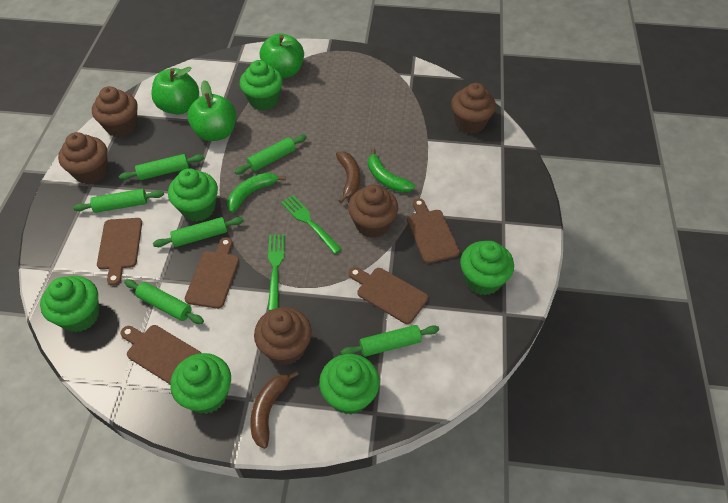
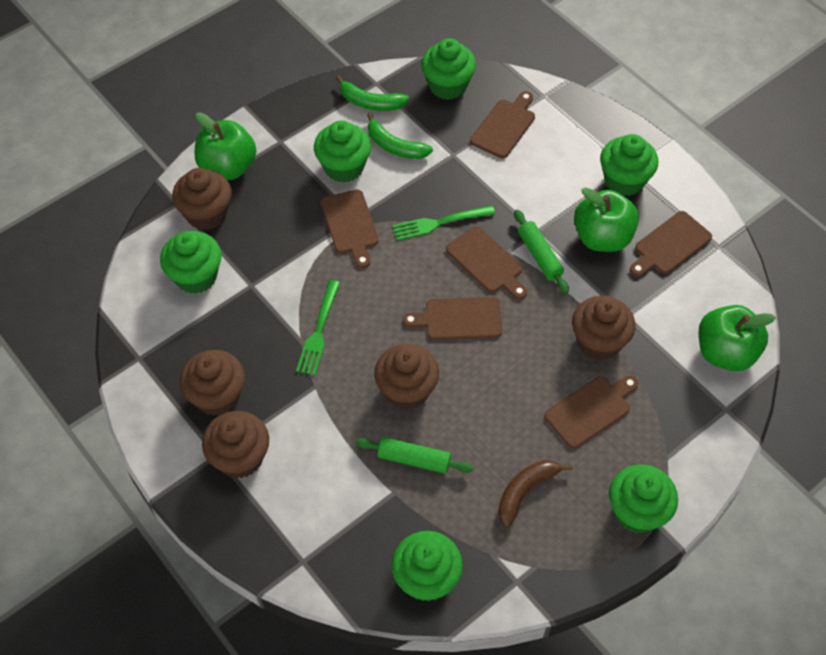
brown banana: [250,370,299,449] [336,151,360,203] = 2 -> [498,460,573,528] = 1
brown cutting board: [97,218,142,286] [120,325,201,384] [185,237,239,309] [348,267,428,324] [407,198,460,263] = 5 -> [321,189,379,268] [403,297,502,340] [446,226,527,300] [470,91,535,158] [544,376,638,449] [630,211,712,277] = 6
green rolling pin: [73,189,164,213] [119,154,204,180] [124,279,204,324] [153,217,244,247] [235,135,307,175] [341,325,439,357] = 6 -> [356,437,473,474] [514,210,569,294] = 2

